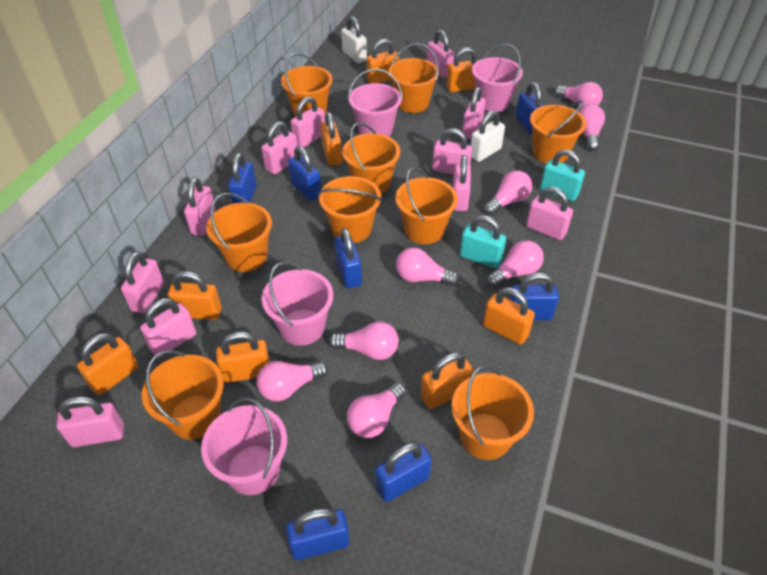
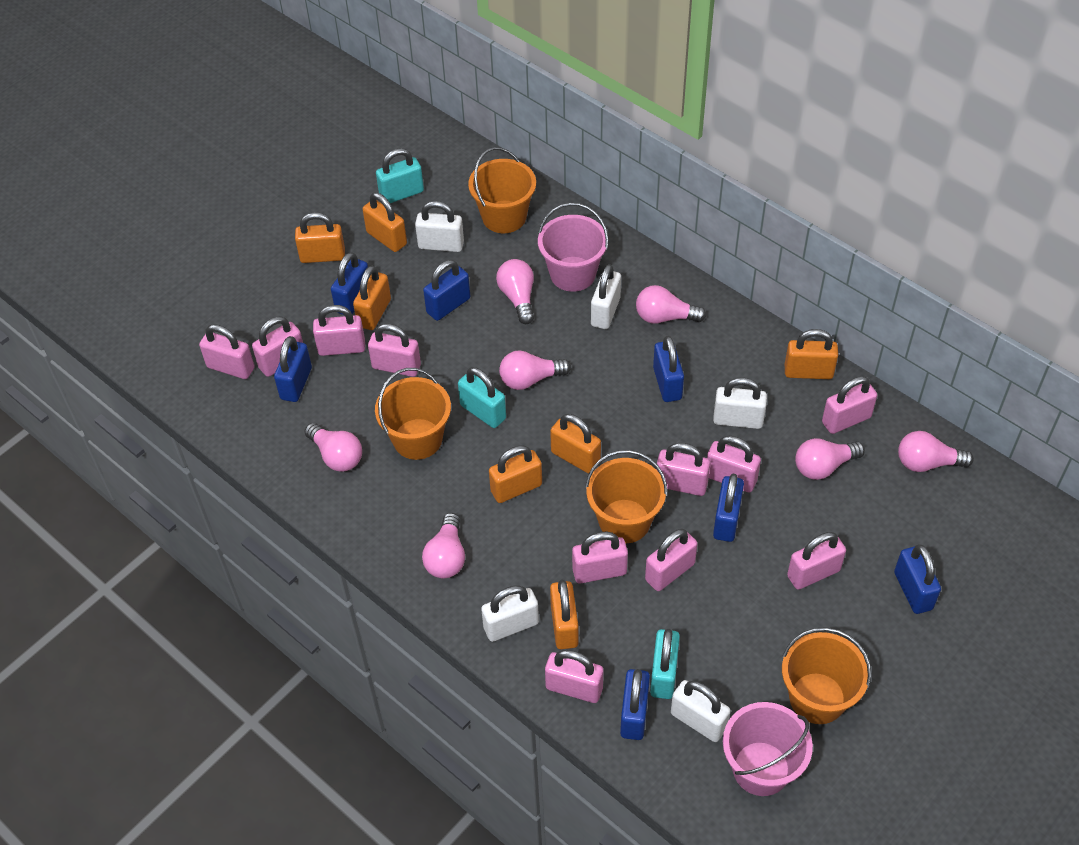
orange bucket: [142,350,224,440] [206,193,272,272] [281,53,333,117] [318,176,382,243] [342,122,400,194] [388,43,439,113] [395,168,458,244] [452,365,534,460] [530,100,586,164] = 9 -> [375,368,451,460] [468,147,536,233] [585,450,667,543] [782,627,871,724] = 4
orange padlock: [77,333,138,395] [168,271,222,320] [216,332,270,383] [321,112,342,166] [366,39,399,84] [421,353,474,409] [446,47,478,92] [483,288,535,345] = 8 -> [295,212,345,263] [353,265,391,330] [362,193,407,252] [489,446,542,503] [550,414,601,474] [550,580,579,649] [785,329,838,379] = 7
pink bucket: [201,397,287,495] [262,262,333,346] [348,68,403,137] [472,44,523,112] = 4 -> [538,203,609,292] [723,702,813,796] = 2
pink light bulb: [257,361,328,402] [329,321,399,360] [347,382,406,438] [396,248,459,286] [484,171,532,215] [486,240,544,287] [555,82,603,108] [578,104,605,151] = 8 -> [304,423,362,472] [422,513,465,578] [496,259,534,324] [499,350,571,390] [636,285,706,324] [795,438,865,480] [898,431,974,472] = 7
turquoise padlock: [460,215,506,268] [540,150,585,201] = 2 -> [376,148,424,203] [458,367,506,428] [650,629,680,699] = 3
white padlock: [341,16,367,63] [470,110,505,162] = 2 -> [415,201,464,252] [481,585,539,642] [591,264,621,329] [671,680,731,742] [713,378,767,429] = 5

